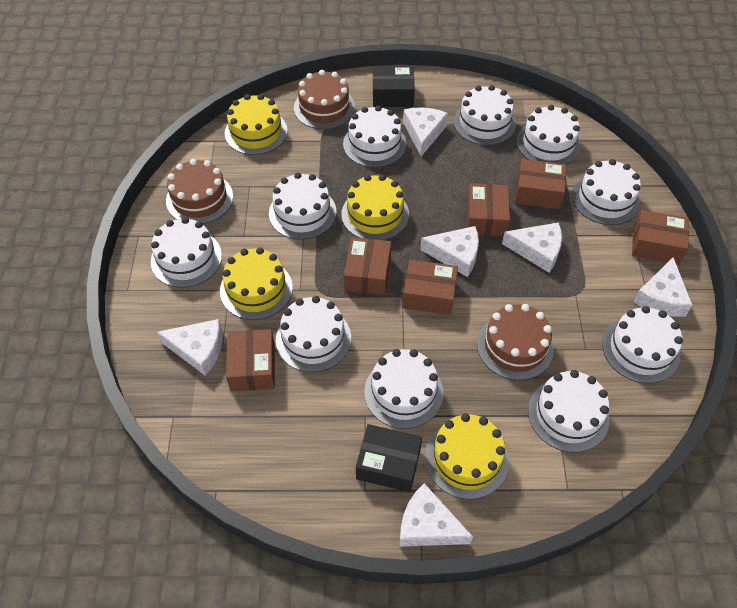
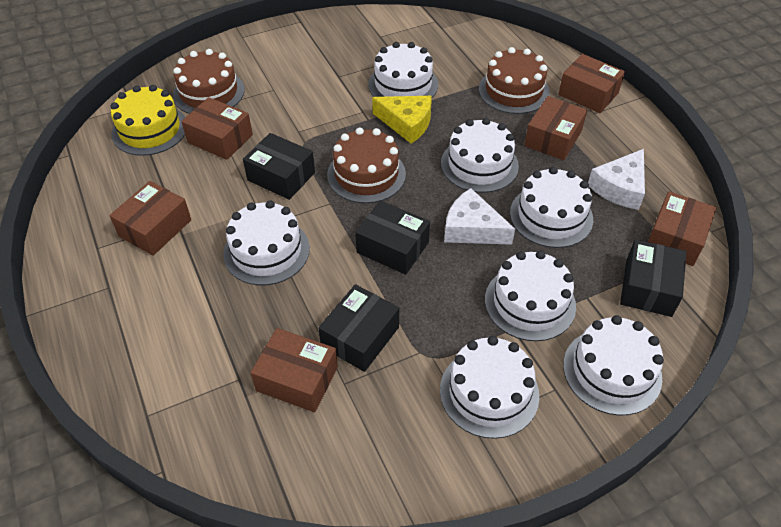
black box: [356,424,422,492] [373,66,415,107] = 2 -> [243,133,315,200] [318,284,399,372] [355,201,430,275] [620,239,686,317] = 4
white cake: [151,217,222,288] [269,172,337,240] [276,296,351,372] [343,105,406,168] [364,349,443,429] [454,85,516,145] [517,105,581,165] [528,370,609,452] [572,159,641,225] [602,306,683,384] = 10 -> [223,201,310,285] [368,42,438,98] [440,336,539,439] [441,118,519,193] [485,251,576,341] [510,167,593,248] [563,315,664,416] = 7
white cheese: [157,319,223,376] [400,483,473,547] [403,107,448,156] [420,226,479,277] [502,222,562,273] [633,257,693,317] = 6 -> [444,188,515,245] [588,149,645,210] = 2
yellow cake: [220,247,293,320] [225,94,288,155] [341,174,409,240] [425,413,509,499] = 4 -> [110,85,185,156] = 1
yellow cheese: none = 0 -> [372,96,432,144] = 1

